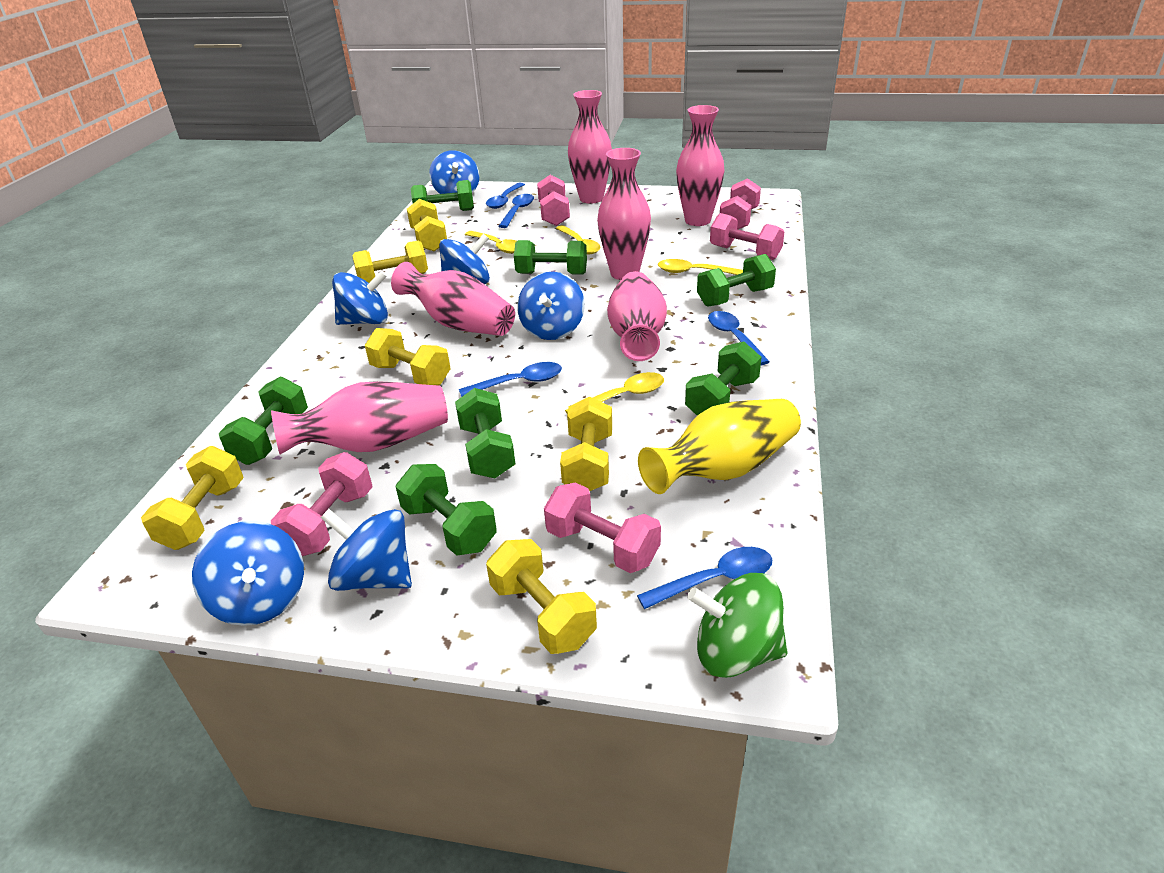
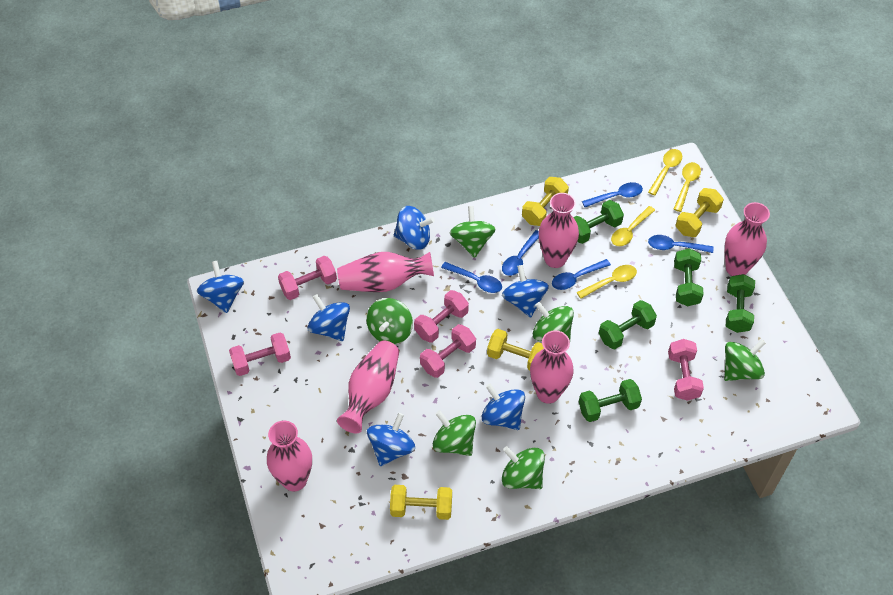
green dumbbell: [219,377,308,465] [395,464,497,556] [411,180,474,211] [455,388,515,478] [514,240,587,275] [685,341,761,415] [697,254,776,307] = 7 -> [573,200,624,244] [579,379,642,422] [599,300,657,349] [674,248,704,306] [726,274,755,333] = 5
green spinning top: [687,573,788,678] = 1 -> [366,298,413,344] [433,410,476,456] [450,206,496,258] [502,446,545,489] [533,302,574,341] [724,339,766,381] = 6
yellow dumbbell: [141,446,244,550] [352,241,428,283] [365,328,451,386] [407,199,447,252] [486,539,597,654] [560,396,612,491] = 6 -> [390,485,452,520] [487,329,544,371] [522,177,569,226] [676,188,724,237] = 4
yellow vase: [638,399,801,494] = 1 -> none = 0

